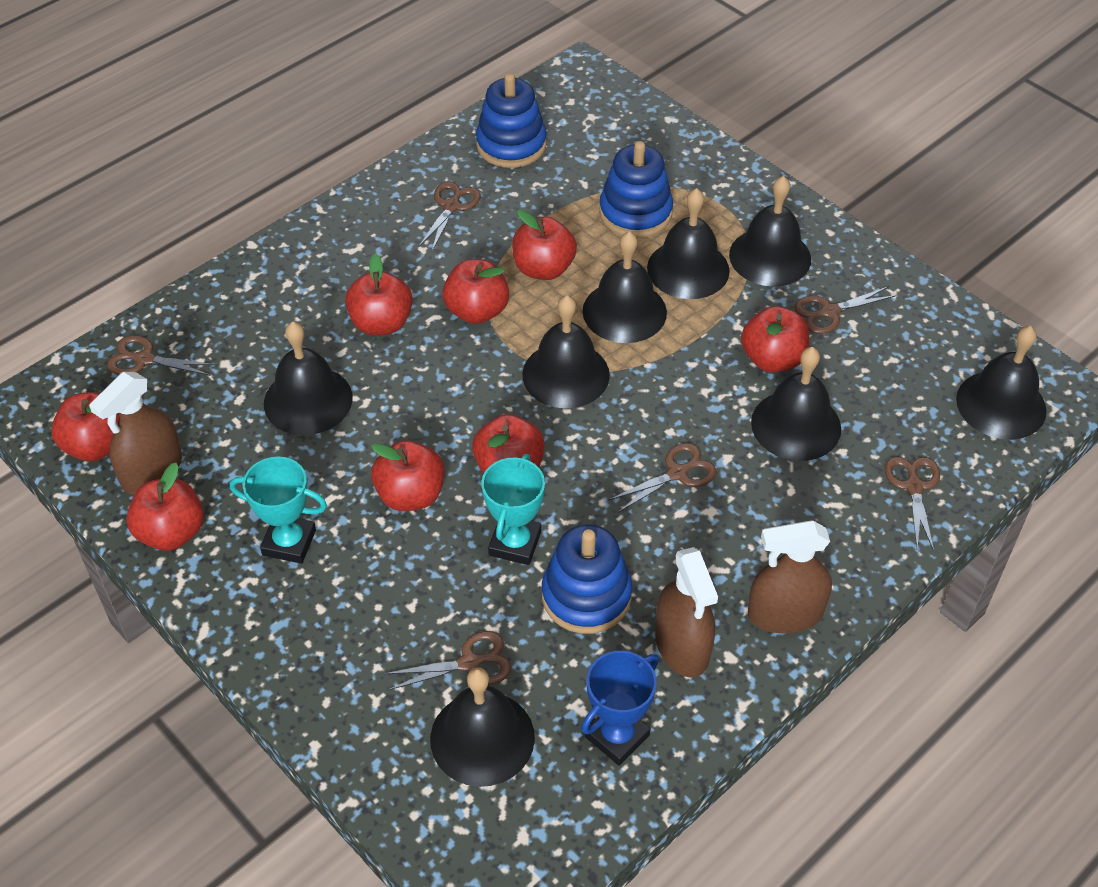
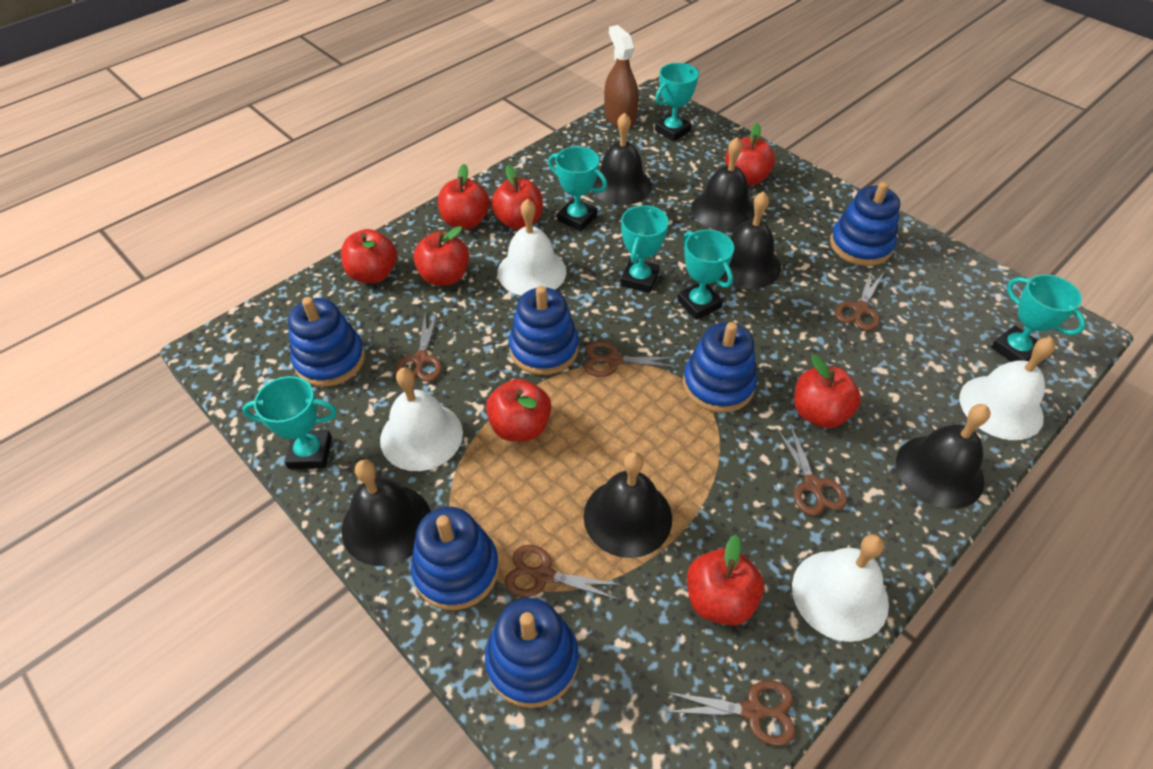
black bell: [264,321,353,435] [430,667,535,787] [522,295,610,408] [583,231,667,343] [647,188,730,299] [729,176,811,287] [751,347,841,461] [956,326,1047,440] = 8 -> [342,460,431,566] [584,452,672,558] [591,113,652,205] [691,137,754,231] [721,191,781,289] [896,404,990,509] = 6
blue stacking toy: [476,73,547,168] [542,524,632,634] [599,141,673,238] = 3 -> [288,297,365,387] [411,507,499,610] [485,598,578,708] [509,286,579,375] [683,322,757,413] [830,182,900,266] = 6
blue trophy: [581,651,659,766] = 1 -> none = 0
brown spray bottle: [89,372,182,495] [655,547,718,678] [748,520,832,633] = 3 -> [604,25,639,128] = 1
turquoise trophy: [230,457,327,564] [482,454,545,565] = 2 -> [242,376,337,469] [548,146,607,231] [621,205,669,293] [655,63,699,141] [677,230,734,320] [991,274,1086,362] = 6
white bell: none = 0 -> [380,367,463,471] [497,199,566,296] [792,534,889,642] [959,337,1055,440] = 4

